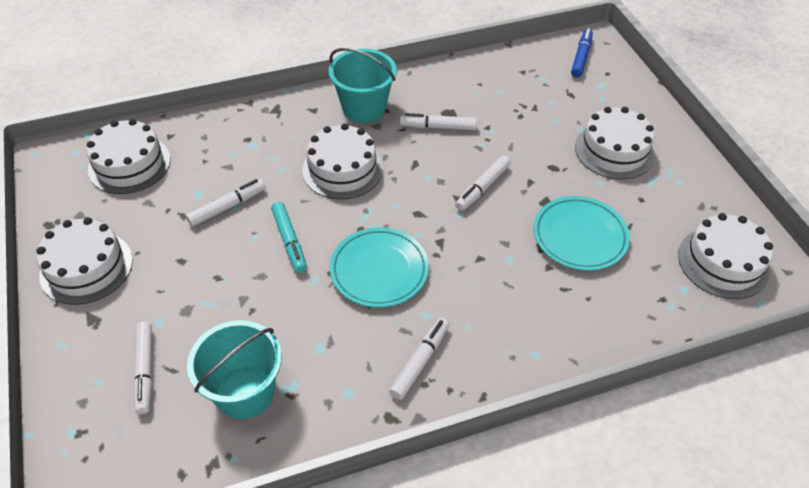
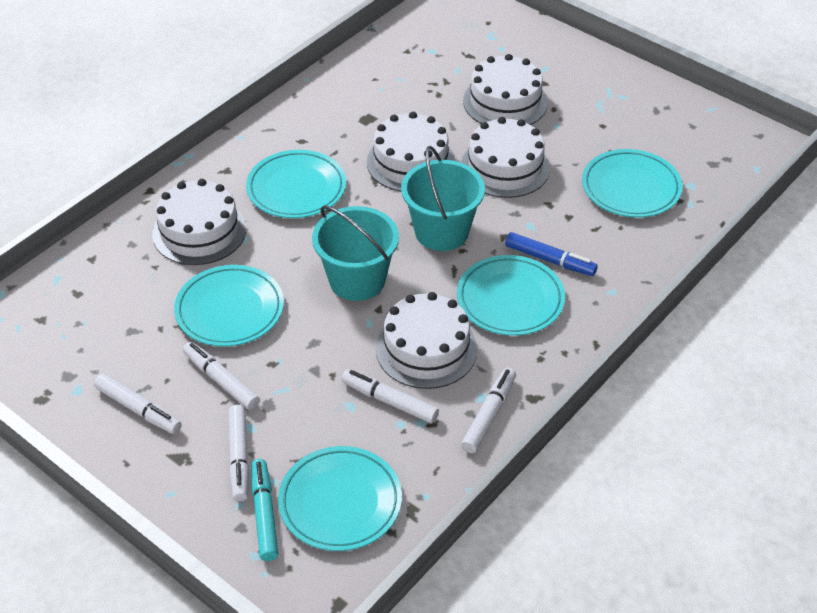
turquoise plate: [330,227,429,308] [533,196,630,271] = 2 -> [174,265,284,347] [246,150,346,218] [278,446,402,551] [457,255,565,336] [582,149,682,218] = 5

